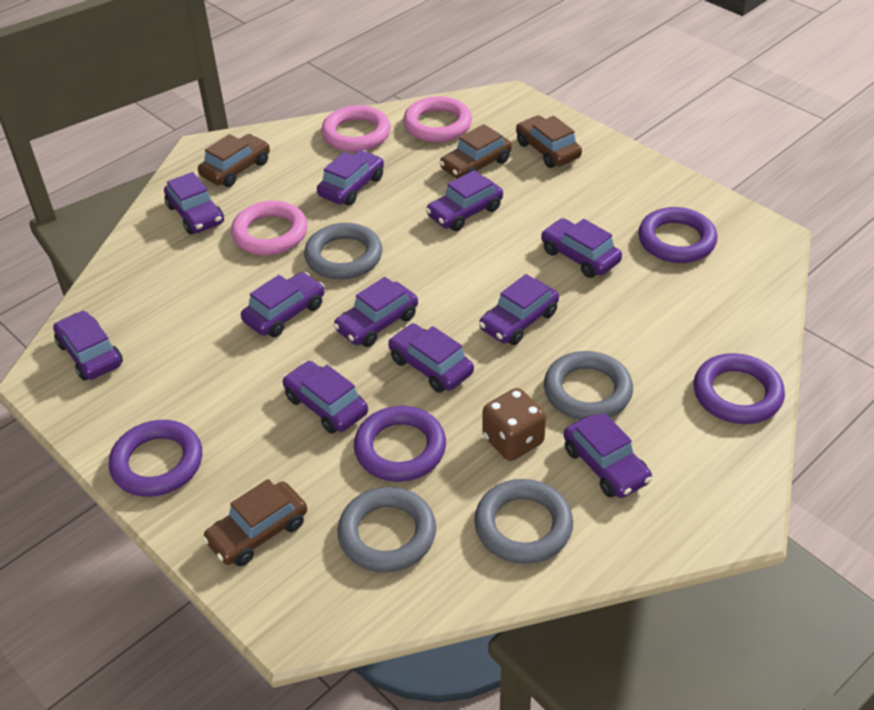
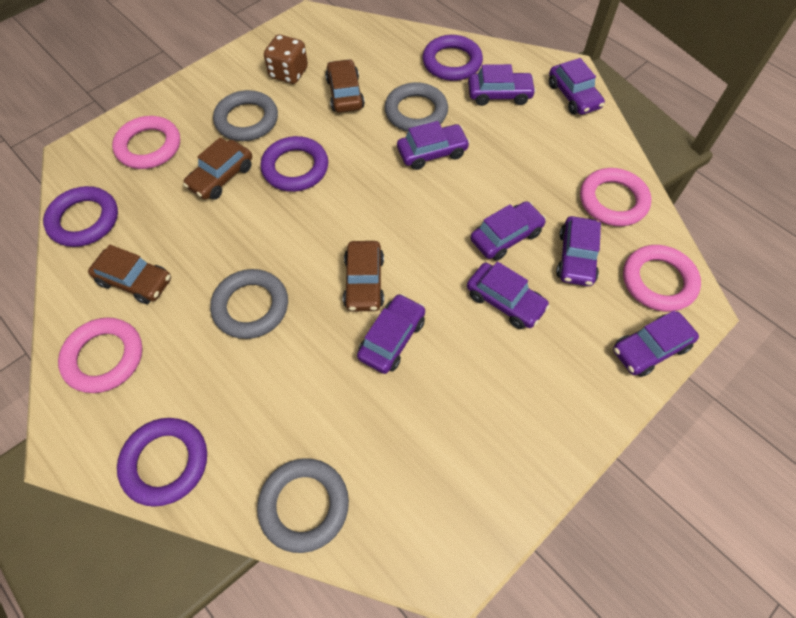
pink ring: [231,201,307,255] [321,105,391,152] [403,96,472,142] = 3 -> [58,318,143,393] [112,116,180,169] [580,168,651,226] [623,245,701,312] = 4
purple car: [53,311,123,381] [164,172,224,234] [241,272,325,337] [282,361,368,434] [317,150,384,206] [333,277,418,347] [388,324,474,393] [426,170,503,231] [479,274,559,345] [541,218,622,278] [564,413,652,498] = 11 -> [357,294,425,374] [397,121,470,170] [467,262,550,329] [468,64,536,106] [470,201,546,261] [549,58,605,115] [556,216,601,286] [613,311,699,377] = 8

